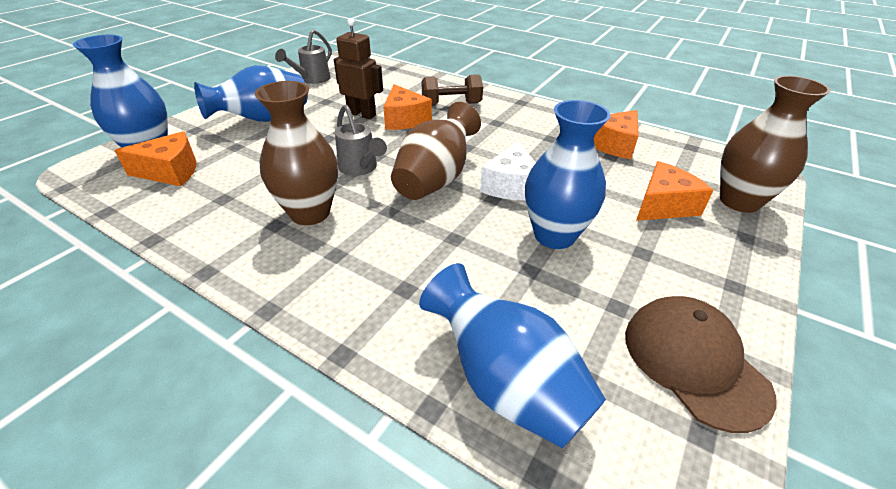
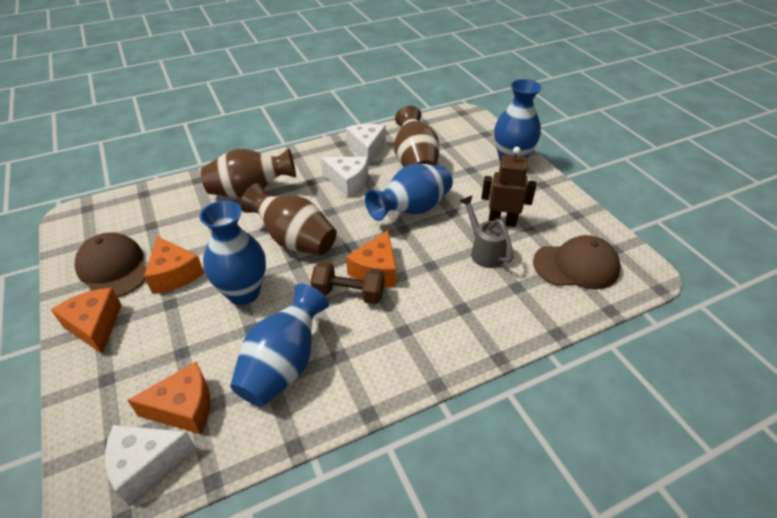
brown cap: [625,296,776,433] = 1 -> [74,232,146,298] [533,235,621,289] = 2
grey watering can: [275,29,332,84] [335,104,387,176] = 2 -> [460,195,514,268] = 1
white cheese: [480,141,536,200] = 1 -> [105,425,196,505] [321,157,368,197] [346,124,386,165] = 3

